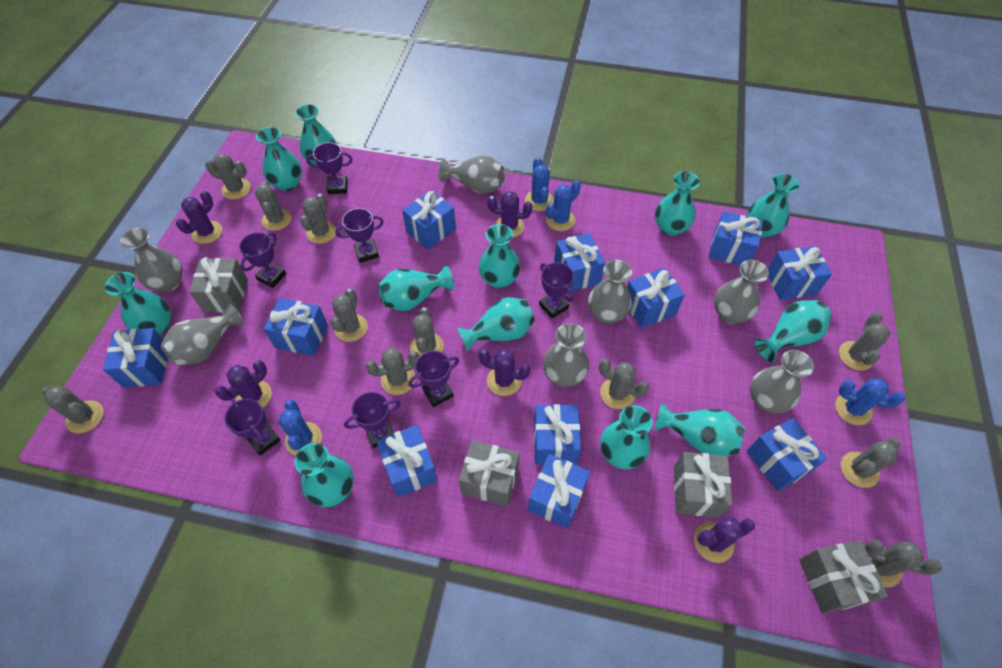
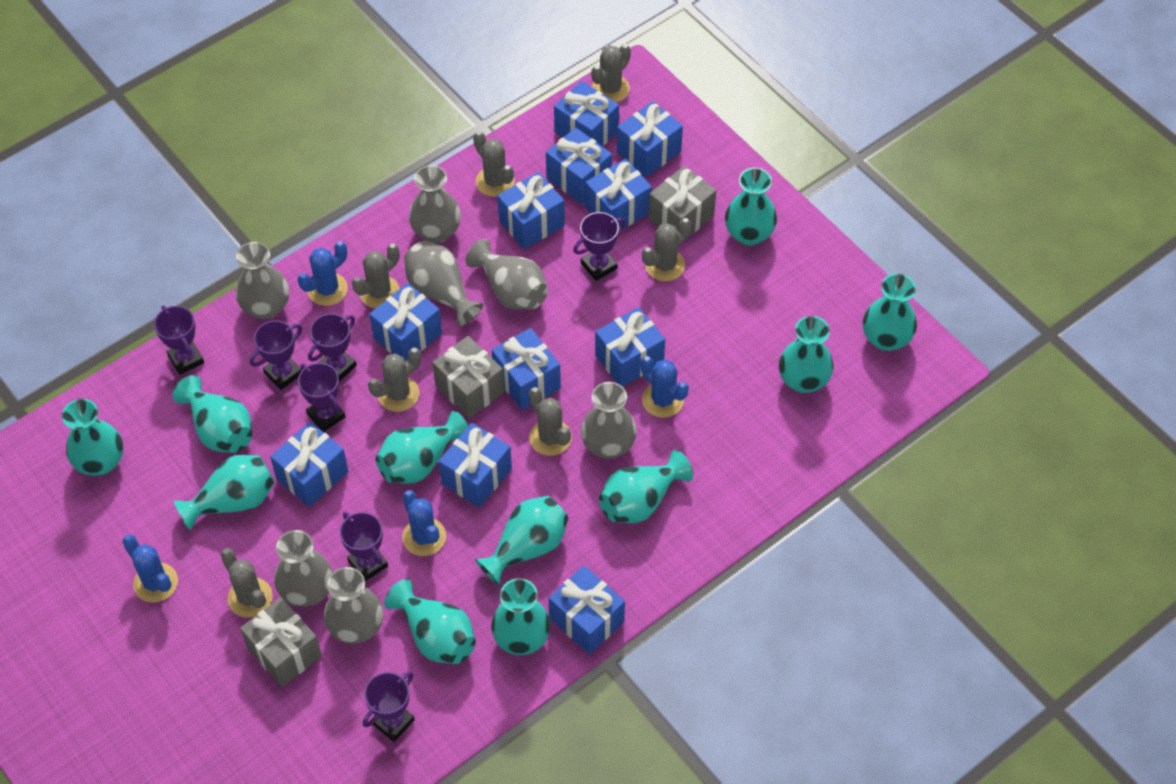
grey cactus: [42,386,104,434] [205,153,251,200] [255,181,291,231] [300,194,336,244] [331,288,368,342] [366,348,419,395] [410,307,444,356] [599,359,649,409] [839,312,890,371] [841,437,900,488] [865,539,942,587] = 11 -> [220,548,273,618] [352,243,400,309] [368,348,421,412] [473,131,515,197] [529,387,572,456] [591,44,631,103] [642,218,691,281] = 7
grey gift: [189,257,248,313] [459,440,520,507] [674,452,732,518] [799,540,888,613] = 4 -> [240,597,322,687] [432,336,505,419] [648,166,716,238] = 3
purple cactus: [176,190,222,244] [215,360,272,408] [479,349,530,396] [487,191,532,238] [694,516,755,563] = 5 -> none = 0
turquoise vase: [105,272,171,335] [256,127,302,191] [294,443,354,507] [295,104,337,165] [378,265,454,311] [457,297,535,352] [479,224,520,288] [600,405,653,470] [655,171,700,236] [655,402,745,456] [747,174,799,238] [754,300,832,362] = 12 -> [62,399,123,476] [173,375,252,453] [173,455,275,531] [376,411,468,484] [384,579,476,664] [475,496,569,586] [491,578,551,655] [599,450,693,523] [725,168,777,246] [779,316,834,393] [863,274,917,351] = 11

